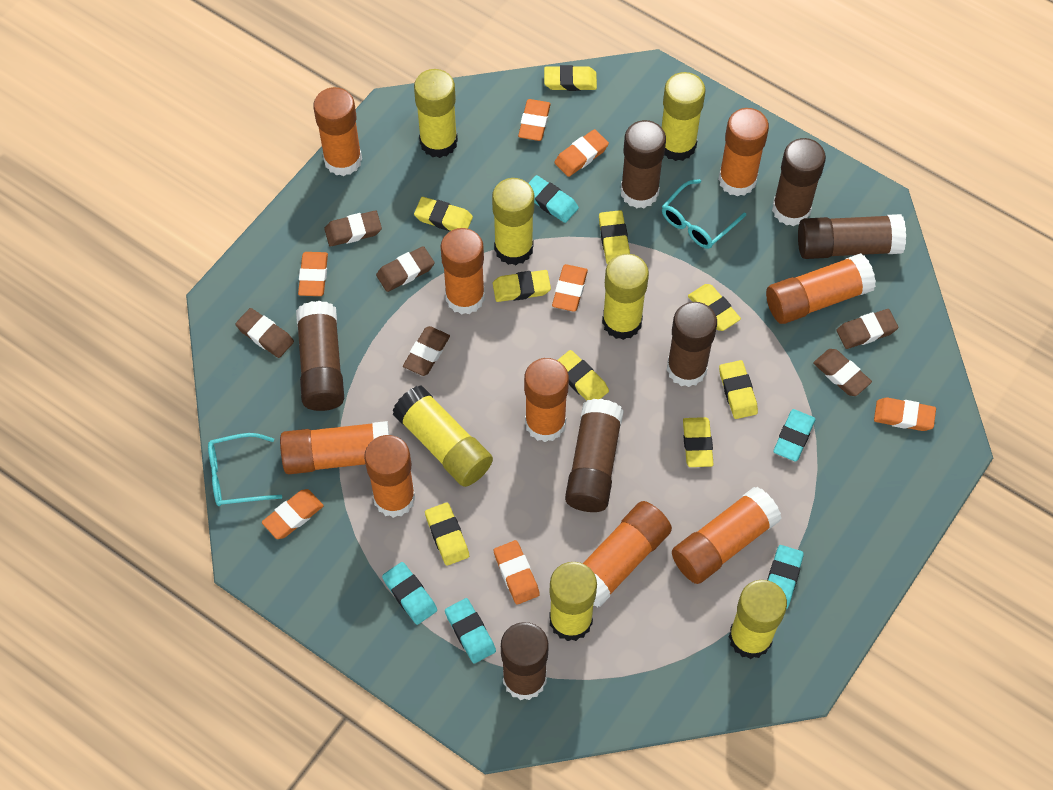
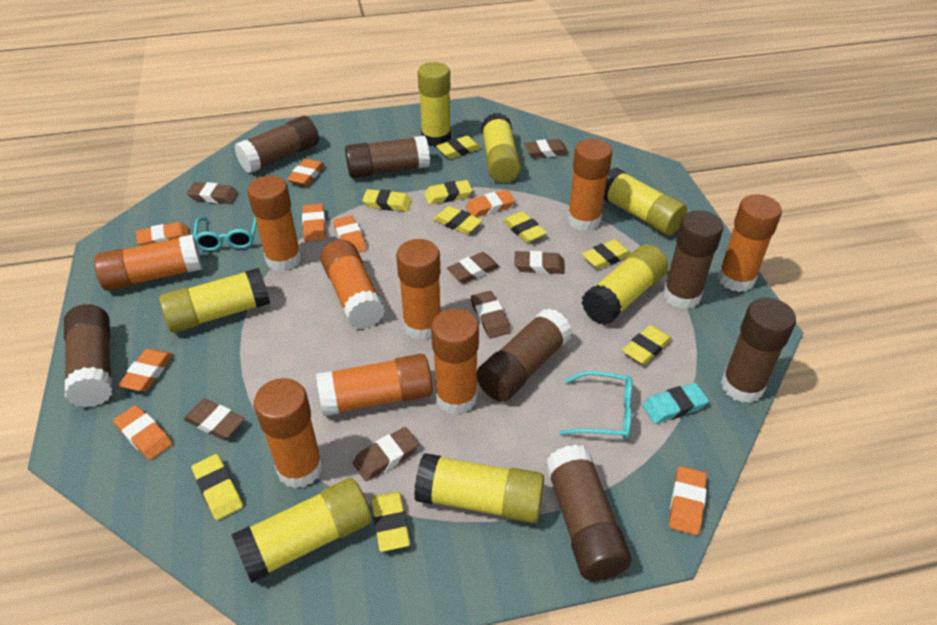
brown eraser: [235,308,294,358] [324,211,382,247] [376,246,434,292] [403,326,450,376] [813,349,872,396] [836,309,899,349] = 6 -> [184,399,245,440] [187,182,238,204] [353,427,419,481] [447,252,500,283] [471,291,510,339] [514,251,565,274] [524,139,569,158] = 7
orange eraser: [262,489,324,539] [298,252,328,296] [494,540,540,605] [518,99,551,141] [552,264,588,312] [554,129,609,177] [874,398,936,431] = 7 -> [113,405,172,460] [118,349,173,391] [136,222,189,246] [287,159,325,186] [302,203,326,242] [333,215,367,253] [466,190,515,217] [669,466,707,535] = 8
turquoise eraser: [382,562,437,625] [445,598,496,663] [528,175,579,223] [767,545,804,609] [773,409,816,462] = 5 -> [642,383,709,424] = 1

